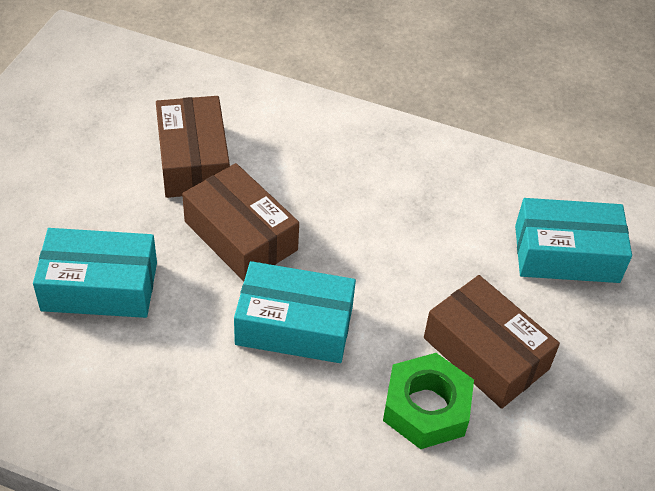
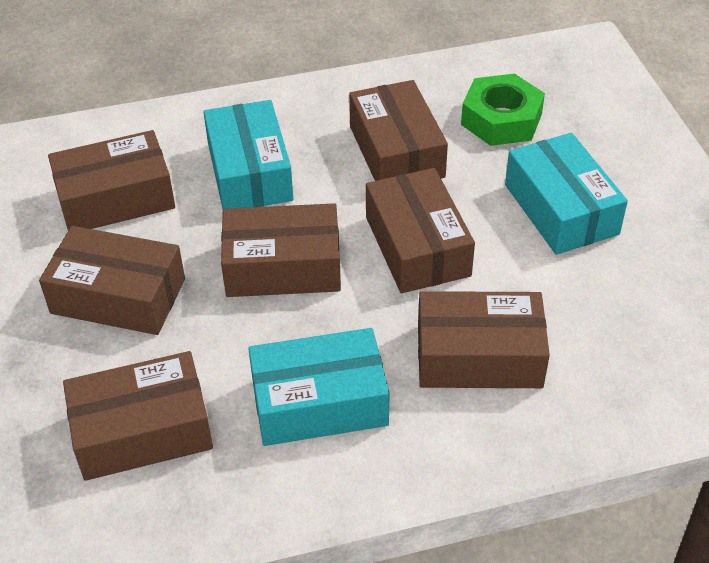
brown box: [156,96,230,198] [182,163,299,281] [424,275,560,409] = 3 -> [39,226,185,335] [48,130,175,231] [63,351,213,481] [221,203,341,297] [349,80,448,181] [366,168,475,293] [418,291,550,388] = 7

